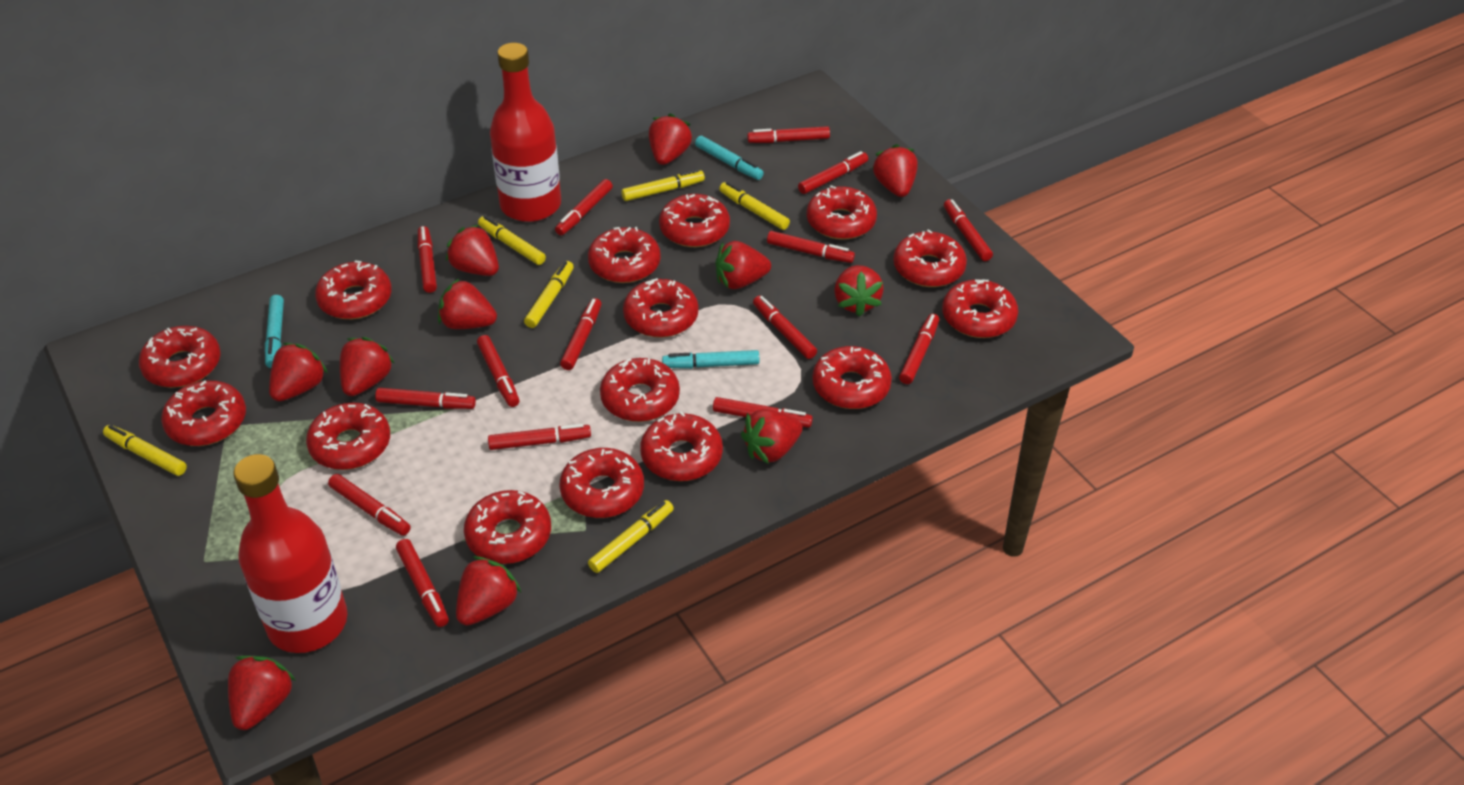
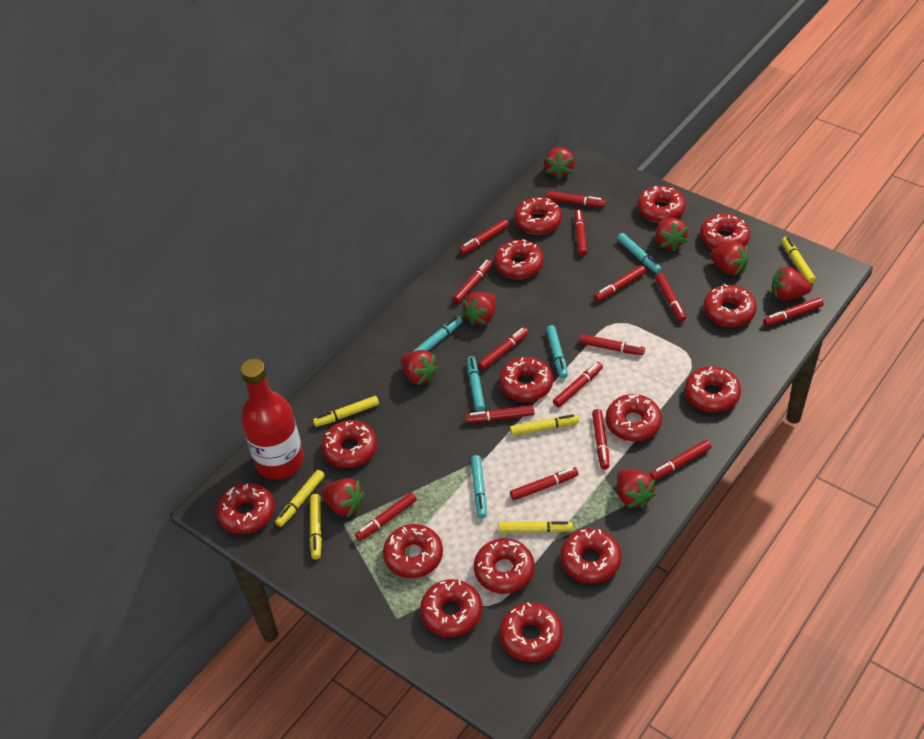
red bottle: [233,454,348,653] [490,43,561,222] = 2 -> [240,359,304,480] = 1
red strawberry: [228,656,296,730] [269,343,328,401] [340,337,395,396] [438,279,497,329] [446,225,499,276] [456,556,521,626] [649,114,692,165] [715,241,771,289] [741,409,803,464] [834,265,884,317] [873,144,918,197] = 11 -> [321,478,365,518] [401,350,439,385] [461,292,496,326] [544,147,575,179] [617,469,657,508] [656,218,688,251] [710,242,749,276] [771,266,812,300] = 8
turquoise marker: [265,295,284,368] [662,350,759,369] [695,136,764,180] = 3 -> [412,316,462,352] [467,356,485,412] [471,455,487,518] [546,325,568,379] [617,233,662,274] = 5

